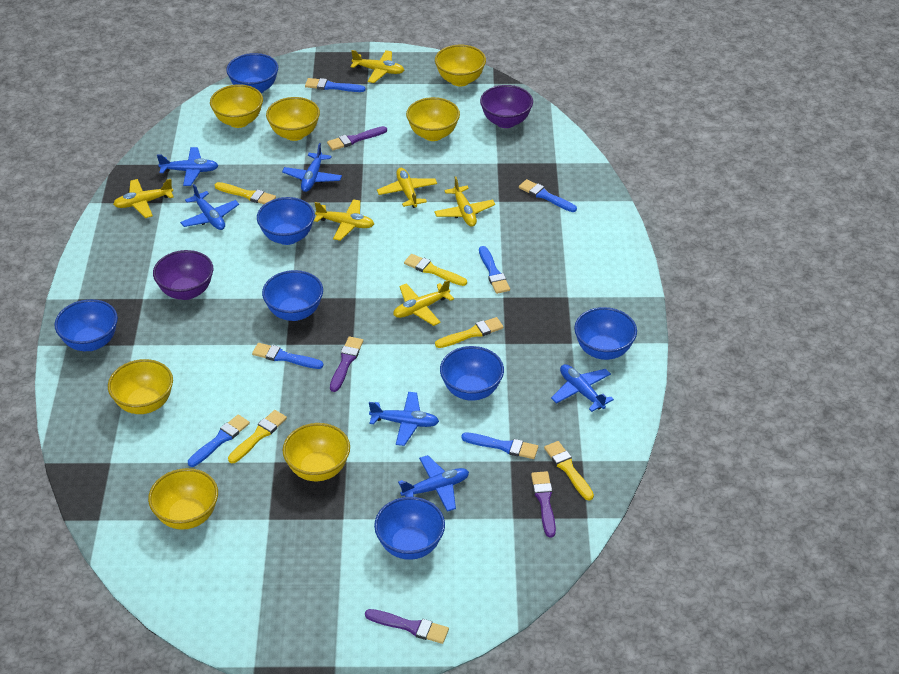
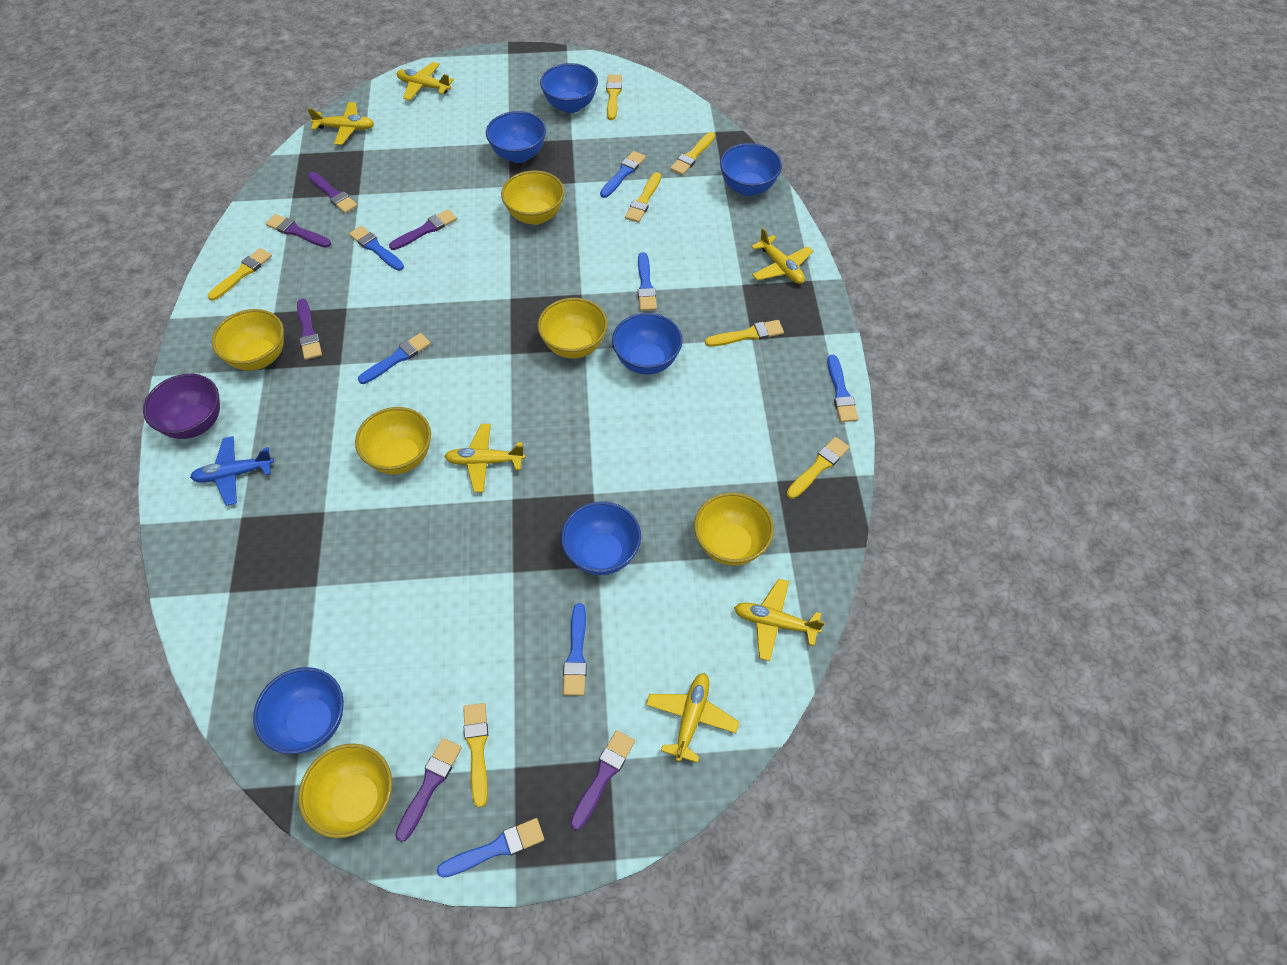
blue bowl: [54,299,118,351] [226,53,278,93] [257,197,315,245] [262,270,323,321] [374,497,445,560] [440,346,504,401] [574,307,637,360] = 7 -> [253,667,344,754] [486,111,546,163] [540,63,598,113] [561,501,641,575] [612,313,683,375] [720,143,782,196] = 6
blue brush: [188,414,250,467] [252,343,324,369] [305,78,366,92] [461,433,538,459] [479,246,510,294] [519,179,577,212] = 6 -> [349,226,404,271] [358,333,431,384] [437,818,544,878] [563,603,587,696] [600,151,646,198] [638,252,657,311] [827,355,858,422] = 7
blue plane: [157,147,218,186] [180,184,239,230] [282,143,342,192] [369,392,439,446] [398,455,469,512] [551,364,614,412] = 6 -> [190,436,274,506] = 1
purple bowl: [153,250,213,300] [480,85,533,128] = 2 -> [143,374,220,439] = 1
purple brush: [327,126,387,150] [330,337,363,392] [365,609,449,644] [531,471,556,538] = 4 -> [265,214,331,247] [297,299,322,360] [308,172,358,213] [389,209,457,250] [395,738,462,842] [570,730,635,830] = 6
yellow bowl: [108,359,173,414] [148,468,218,530] [210,84,263,128] [266,97,320,141] [283,423,350,481] [406,97,460,141] [435,45,486,86] = 7 -> [212,309,284,370] [298,744,392,838] [355,407,431,474] [501,170,564,225] [538,298,608,358] [694,492,774,566] = 6
yellow brush: [215,182,276,204] [228,410,287,463] [404,254,467,286] [435,317,504,348] [544,441,594,501] = 5 -> [208,248,272,301] [463,703,488,808] [606,75,622,120] [625,172,661,222] [670,132,715,175] [705,320,784,347] [787,437,850,499] = 7

